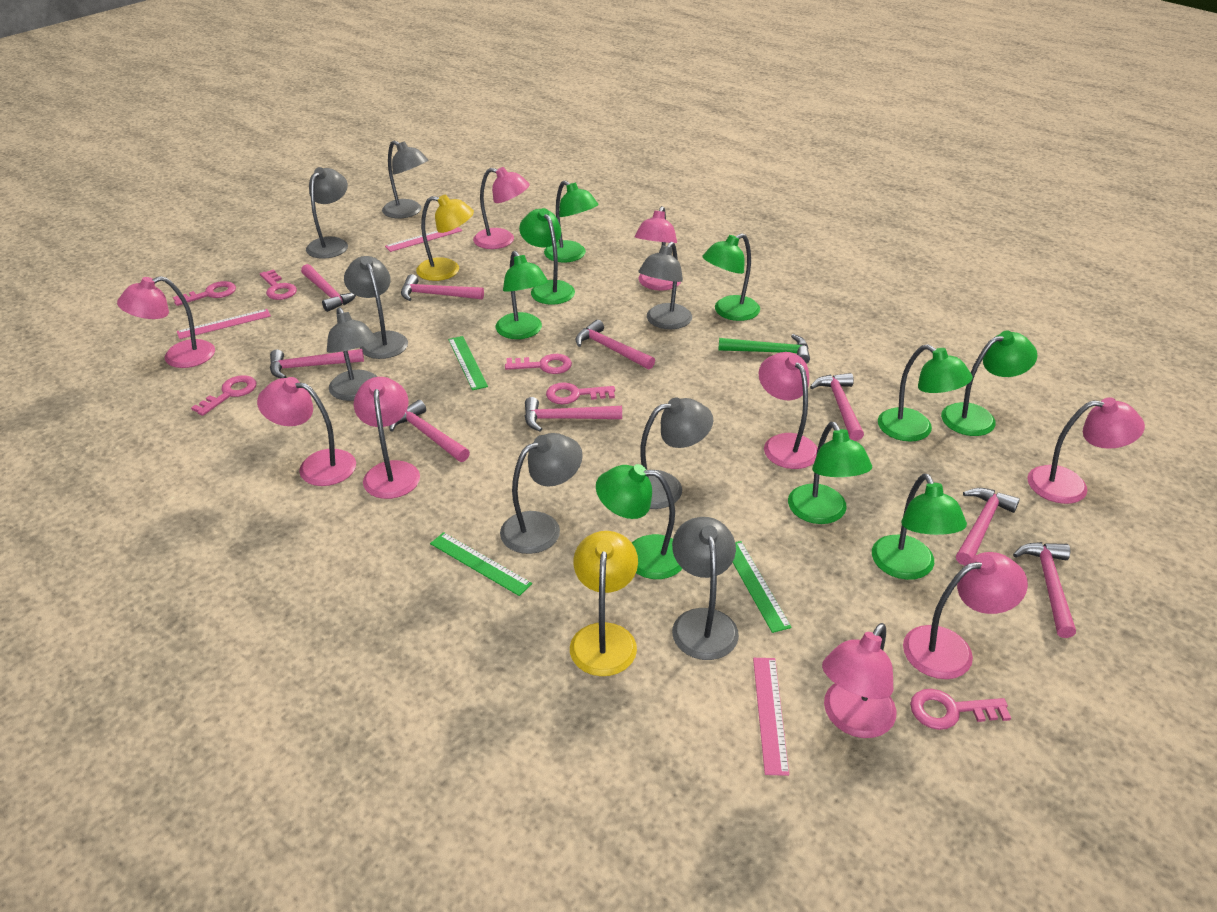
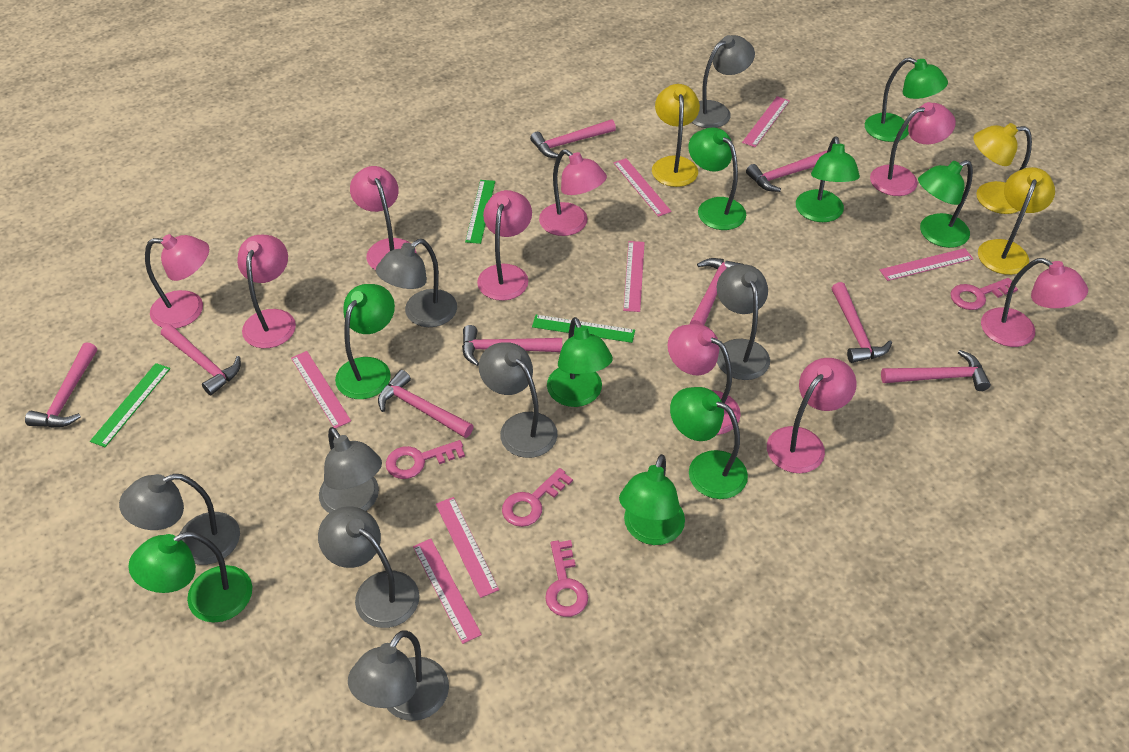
green hammer: [718,334,810,364] = 1 -> none = 0
pink key: [173,281,236,306] [191,375,257,416] [260,269,297,300] [505,354,572,374] [546,383,615,404] [910,689,1011,730] = 6 -> [386,440,465,479] [502,468,573,527] [545,540,588,617] [950,278,1018,310] = 4
pink ruler: [177,309,271,339] [385,227,462,252] [753,658,789,776] = 3 -> [291,351,351,429] [413,539,482,644] [436,497,499,598] [614,158,672,217] [623,241,645,312] [742,96,790,147] [880,248,973,281] = 7
yellow lamp: [416,194,474,281] [570,531,638,676] = 2 -> [652,84,700,187] [973,123,1032,214] [978,167,1055,275] = 3

